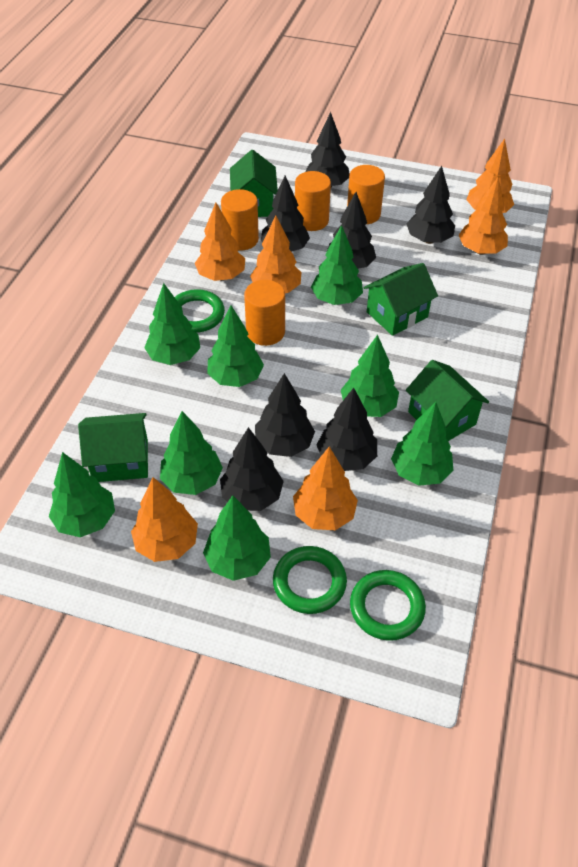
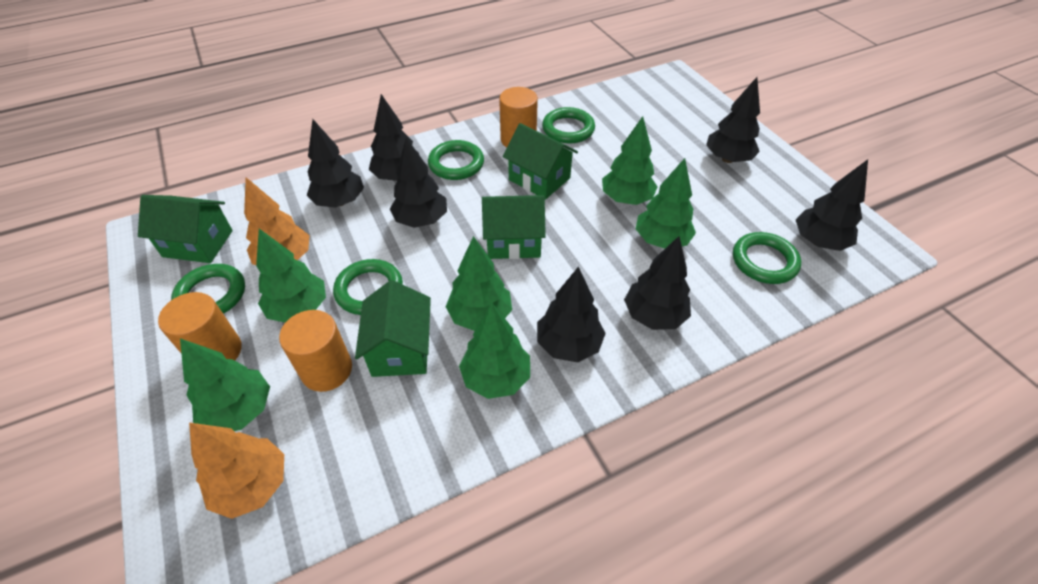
green ring: [175,289,225,333] [273,546,347,614] [350,570,426,641] = 3 -> [171,264,245,314] [333,259,403,315] [428,140,484,180] [542,107,595,143] [733,232,801,284] = 5
green tree: [49,452,115,537] [144,283,200,365] [160,411,223,495] [203,495,271,581] [207,305,264,387] [311,225,363,305] [341,335,399,417] [391,402,453,486] = 8 -> [180,338,270,431] [256,229,326,323] [446,236,512,331] [459,303,530,399] [602,116,658,205] [636,158,696,249] = 6
orange cylinder: [221,189,259,251] [244,280,285,346] [295,171,331,231] [347,165,385,224] = 4 -> [158,292,242,361] [279,310,352,392] [499,87,538,147] = 3
orange tree: [131,477,198,562] [195,202,245,281] [250,216,301,293] [293,447,358,530] [459,177,508,255] [466,139,514,213] = 6 -> [189,423,284,519] [244,177,310,265] = 2

